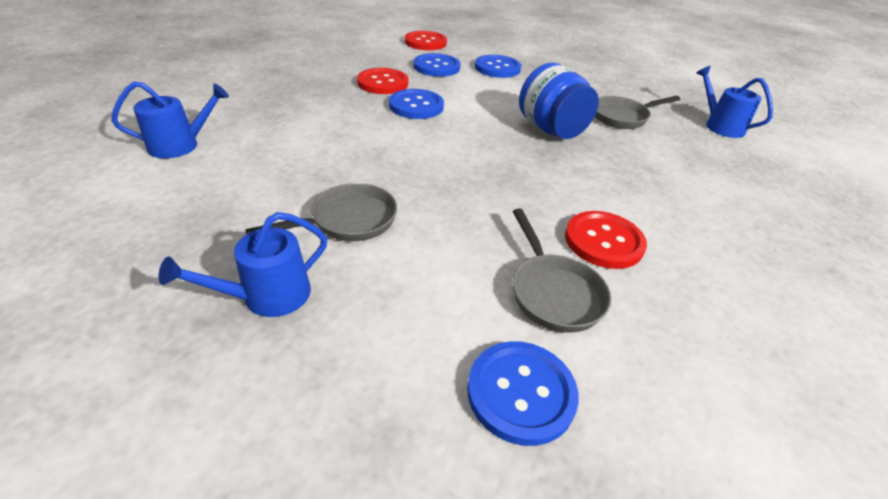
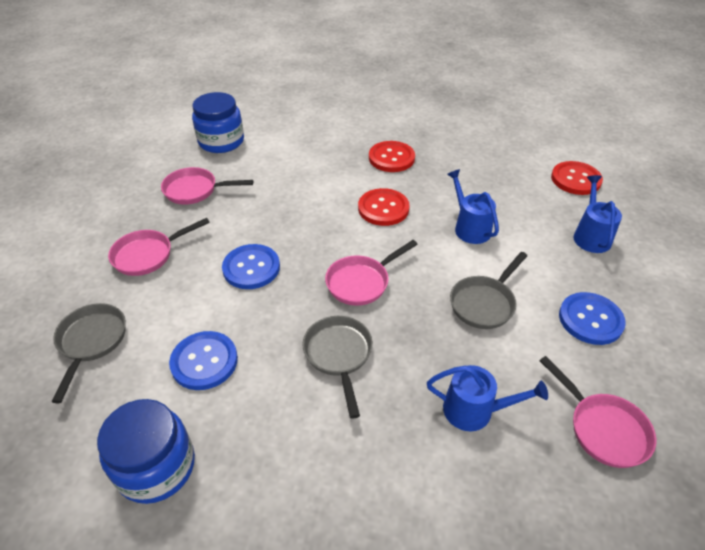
blue button: [389,89,444,119] [414,53,460,77] [467,341,579,446] [475,55,521,78] = 4 -> [169,331,238,390] [222,244,280,289] [559,292,626,345] = 3
blue jar: [519,62,599,139] = 1 -> [97,399,195,504] [192,92,244,153] = 2
pink pan: none = 0 -> [108,218,210,276] [161,167,253,205] [325,240,418,306] [539,356,656,468] = 4

